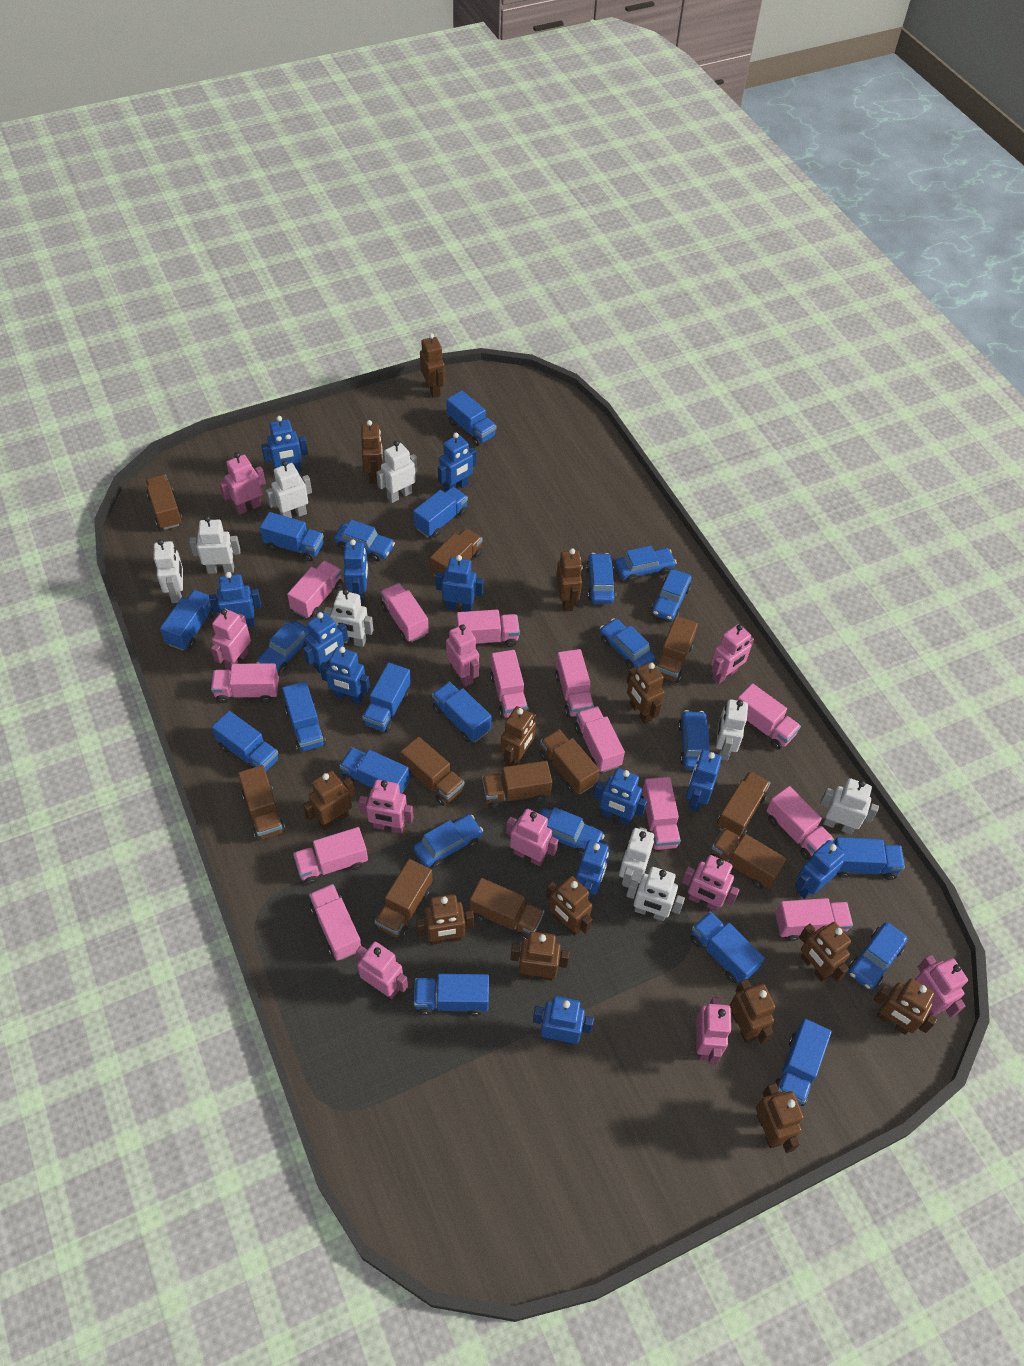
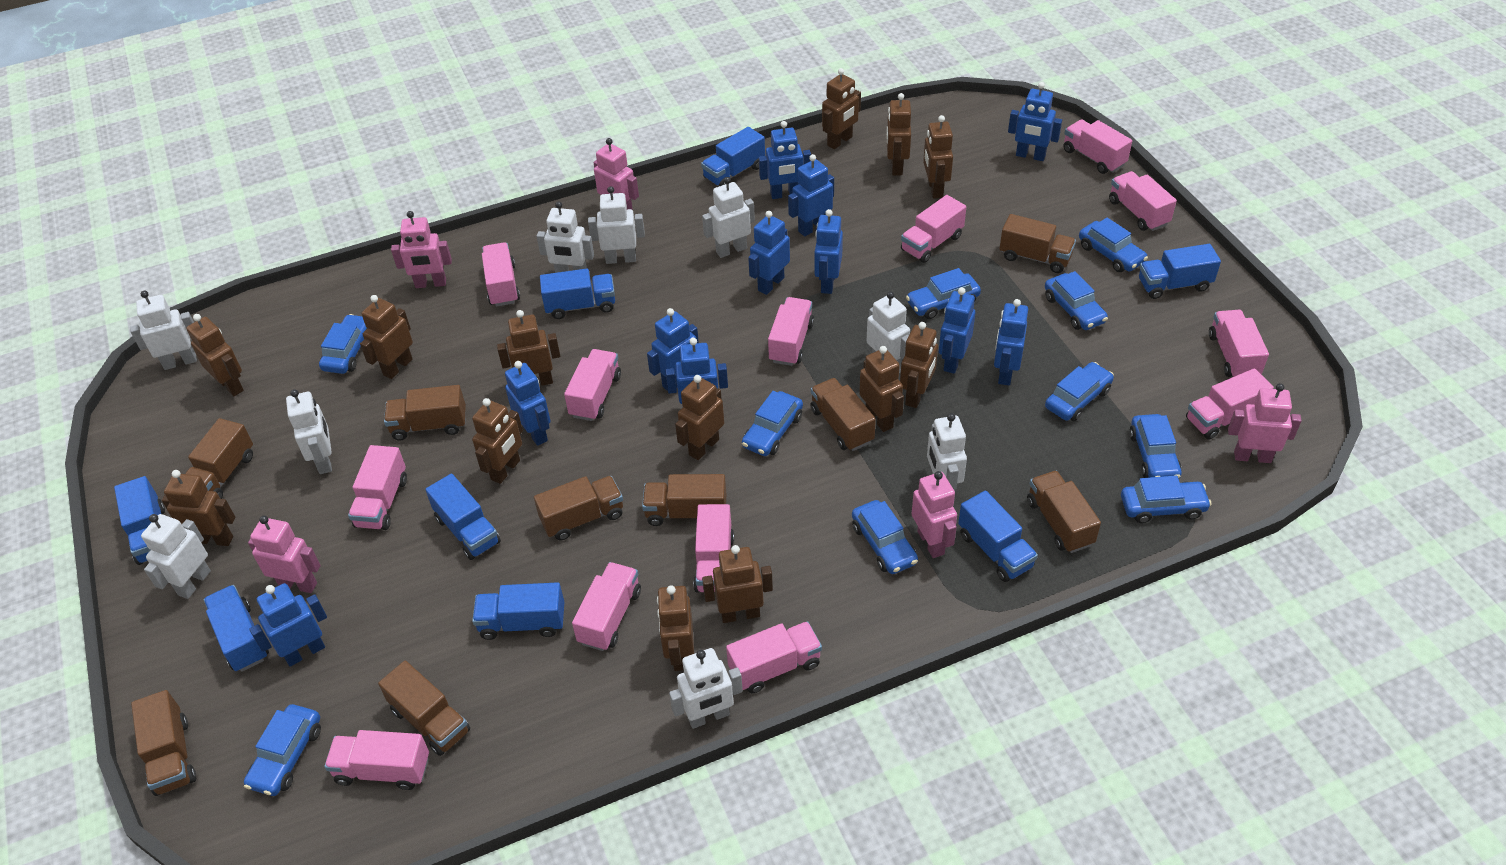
blue robot: [209,572,261,627] [261,416,308,473] [303,612,348,673] [320,647,370,704] [343,539,368,603] [436,555,483,612] [438,433,476,492] [533,996,594,1045] [576,840,609,901] [593,768,647,825] [686,750,722,812] [795,840,845,899] = 12 -> [250,583,327,666] [505,361,551,446] [647,308,699,391] [666,338,728,404] [748,211,790,295] [759,121,811,199] [788,154,834,236] [814,209,843,294] [939,287,975,374] [994,299,1028,385] [1008,82,1062,161] = 11
blue truck: [160,590,216,651] [212,711,279,771] [260,512,324,562] [282,681,326,752] [339,747,410,794] [362,662,411,733] [413,487,468,538] [414,974,489,1016] [432,682,491,742] [446,390,496,446] [690,911,765,983] [774,1019,832,1106] [834,837,905,880] = 13 -> [114,476,165,565] [204,585,269,672] [425,474,501,560] [472,582,564,640] [540,269,615,319] [701,127,765,186] [958,490,1038,582] [1139,244,1221,299] = 8
brown truck: [145,475,183,530] [238,765,285,841] [374,859,433,939] [401,737,465,806] [430,528,483,577] [469,878,544,940] [482,761,552,809] [540,729,599,794] [655,616,698,683] [711,828,786,889] [717,771,771,837] = 11 -> [131,690,196,796] [185,418,253,499] [378,661,470,756] [384,385,466,440] [534,476,623,541] [642,474,726,526] [810,378,876,451] [1000,214,1076,273] [1027,471,1101,553] = 9
pink robot: [211,609,251,671] [219,452,266,515] [356,942,408,999] [359,780,414,833] [446,624,479,687] [506,809,558,866] [682,855,740,911] [696,997,732,1065] [711,624,754,684] [915,955,968,1018] = 10 -> [248,516,321,593] [391,211,452,288] [594,138,639,210] [912,471,957,558] [1228,383,1302,463] = 5

